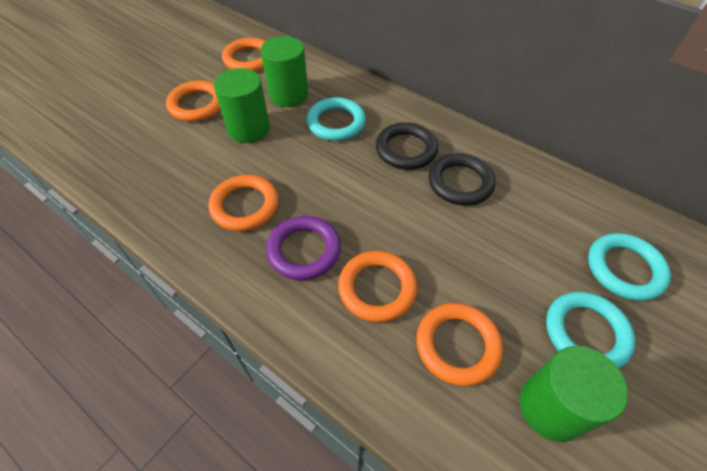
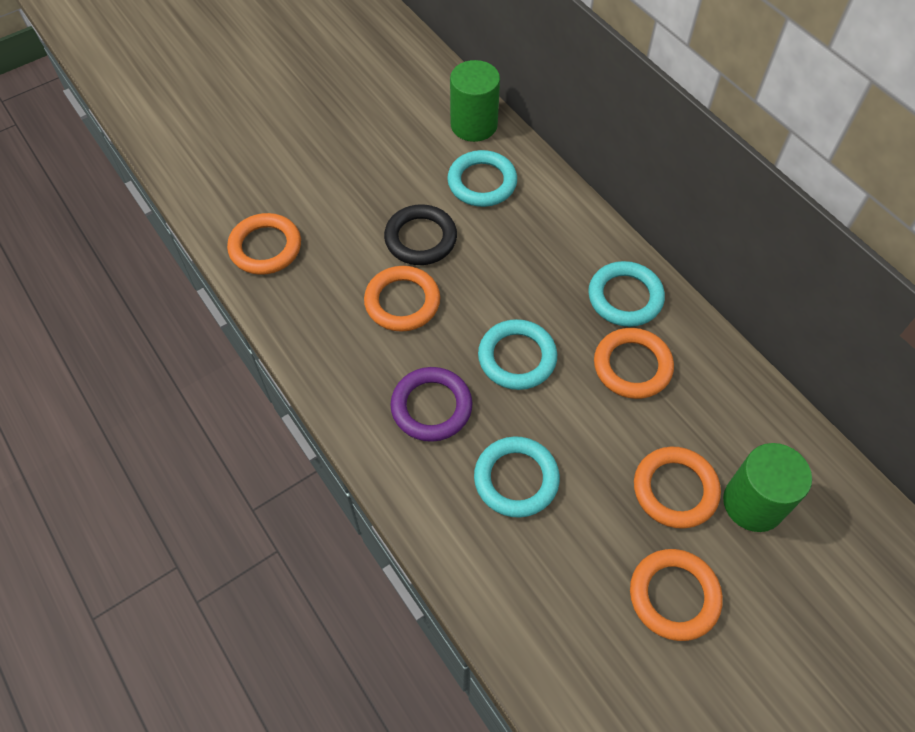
black ring: [376,122,438,170] [429,153,496,206] = 2 -> [384,204,457,265] = 1
green cylinder: [214,68,270,143] [261,36,308,107] [520,346,628,442] = 3 -> [450,60,500,142] [723,443,812,532] = 2
turquoise ring: [306,97,366,141] [546,292,635,368] [588,233,671,301] = 3 -> [447,150,517,207] [474,436,560,518] [478,319,557,390] [588,261,665,327] = 4

